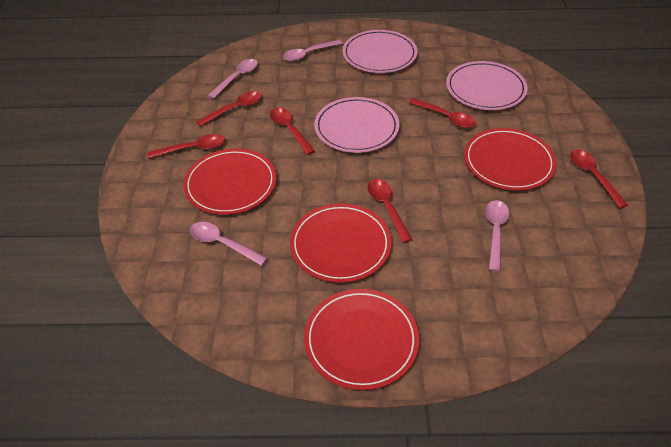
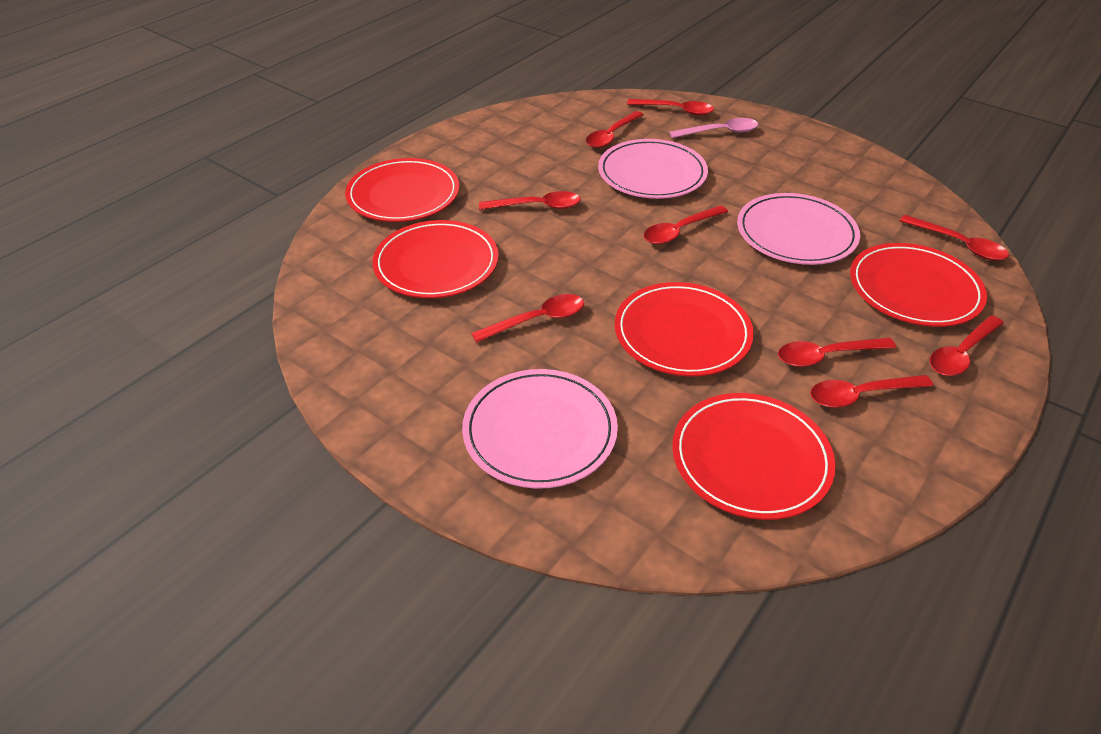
pink spoon: [190,222,267,266] [207,59,258,99] [283,40,343,61] [485,200,509,271] = 4 -> [670,118,759,138] = 1
red plate: [183,149,276,215] [290,203,392,283] [304,289,419,390] [464,128,557,191] = 4 -> [345,158,459,222] [372,220,499,298] [615,282,754,376] [672,393,835,520] [850,243,987,327] = 5
red spoon: [147,134,225,158] [196,91,262,126] [270,108,315,155] [368,179,412,243] [408,98,476,128] [570,150,628,208] = 6 -> [471,294,584,343] [479,191,581,210] [586,111,643,148] [627,99,714,116] [644,205,728,244] [778,338,896,367] [810,375,933,408] [900,215,1009,261] [930,315,1004,376] = 9

